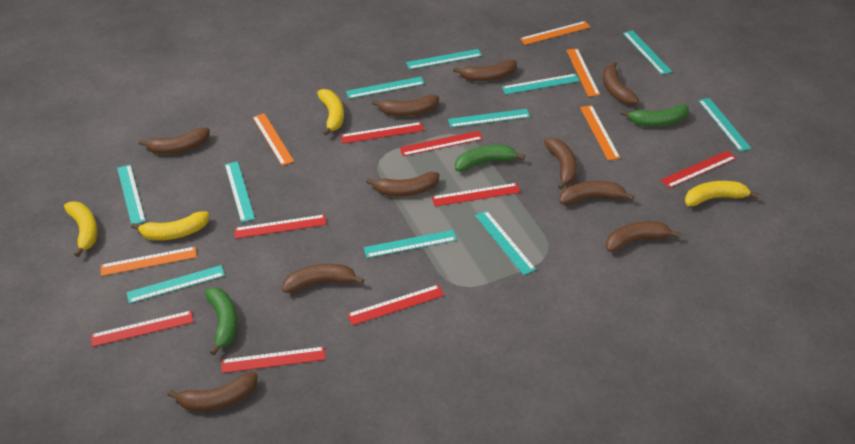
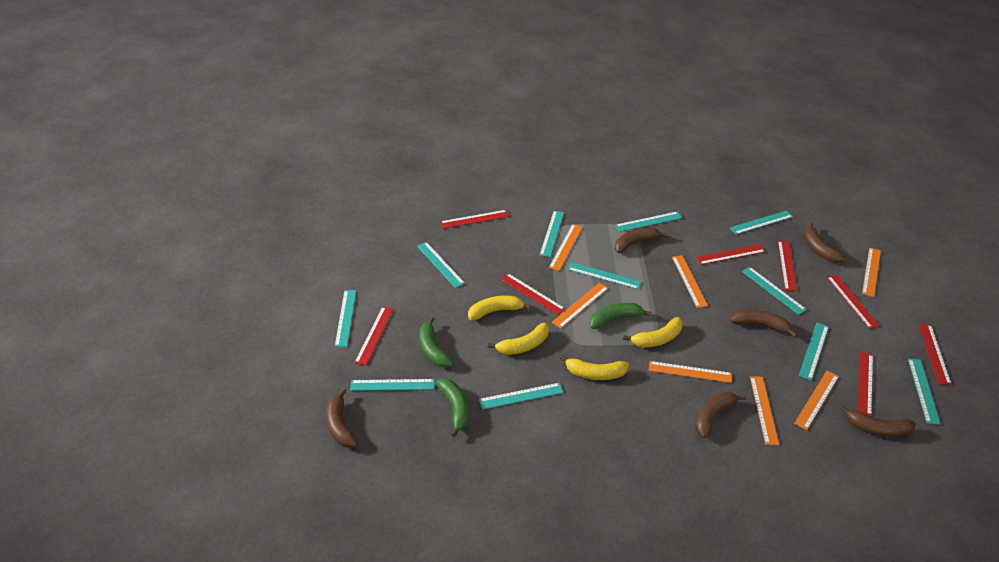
brown banana: [139,127,210,154] [167,372,258,411] [282,264,364,293] [366,172,439,196] [372,94,439,116] [453,59,517,81] [544,138,577,190] [559,181,634,205] [603,61,639,105] [606,221,681,252] = 10 -> [326,388,358,448] [615,227,668,253] [695,392,746,438] [730,310,798,338] [804,222,846,263] [839,405,916,437] = 6
orange ruler: [101,247,197,276] [253,113,294,166] [520,21,590,45] [566,48,600,97] [580,105,620,160] = 5 -> [549,224,583,271] [551,283,608,328] [649,361,732,383] [672,255,708,308] [750,376,779,445] [794,371,839,430] [862,247,881,297] = 7

